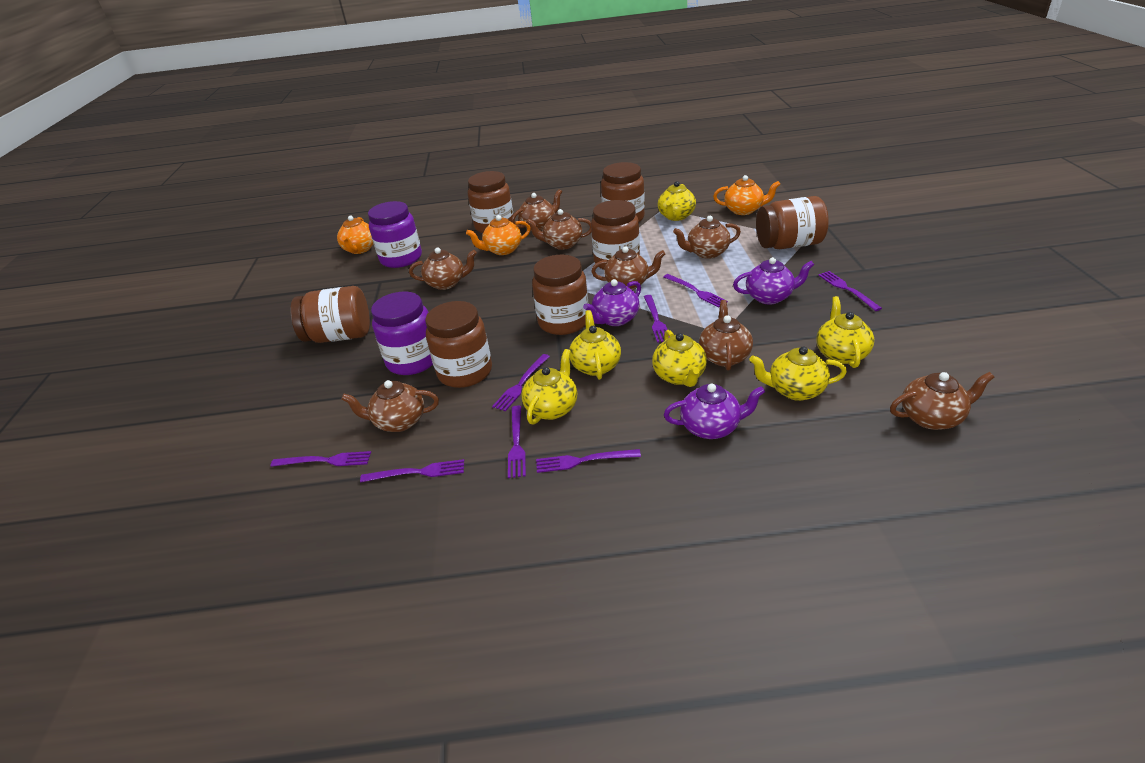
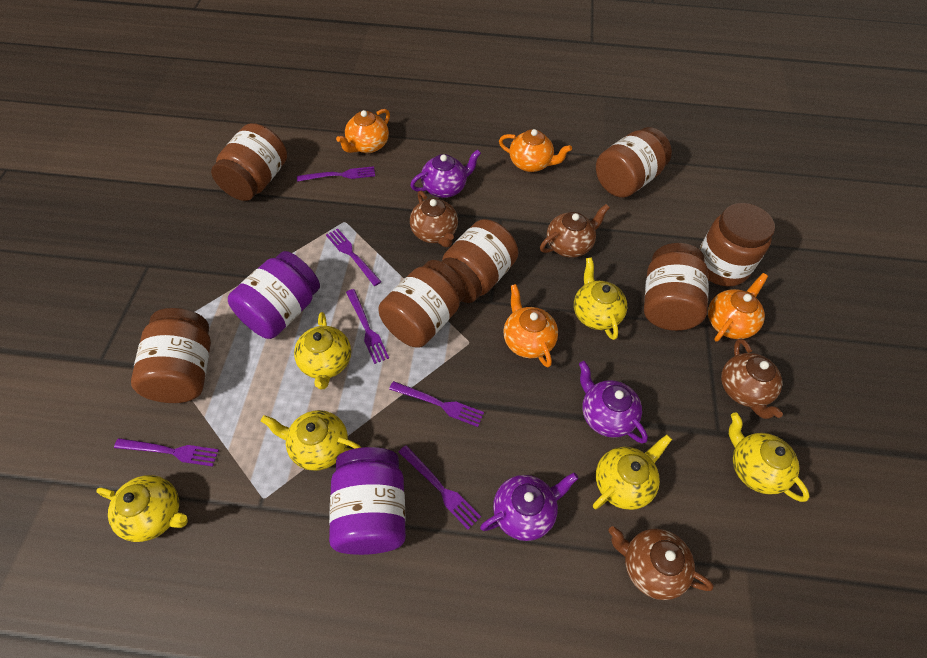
brown teapot: [341,380,439,432] [409,248,477,290] [511,189,562,231] [526,209,592,250] [591,246,665,290] [673,216,741,259] [699,300,753,371] [890,372,994,430] = 8 -> [410,191,458,247] [540,204,610,258] [608,526,714,600] [721,339,783,419] = 4
orange teapot: [337,216,373,254] [466,215,531,255] [713,175,780,215] = 3 -> [336,109,390,153] [499,129,572,172] [503,284,558,367] [708,273,768,342] = 4
purple fork: [270,451,371,467] [360,459,464,482] [492,354,550,411] [508,405,526,478] [536,449,641,473] [644,295,670,343] [663,274,728,308] [818,271,882,311] = 8 -> [114,438,219,466] [297,166,375,182] [326,228,381,286] [346,289,389,364] [389,381,484,427] [399,445,481,530] = 6

